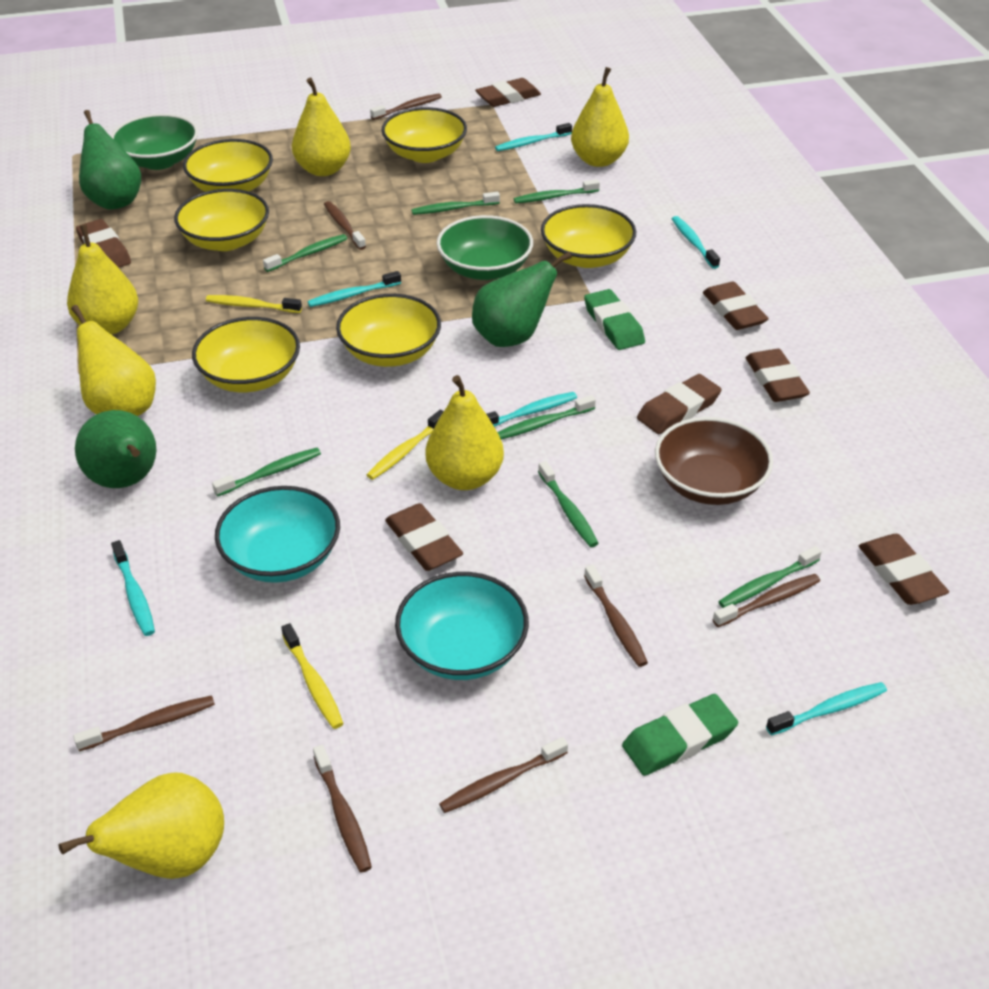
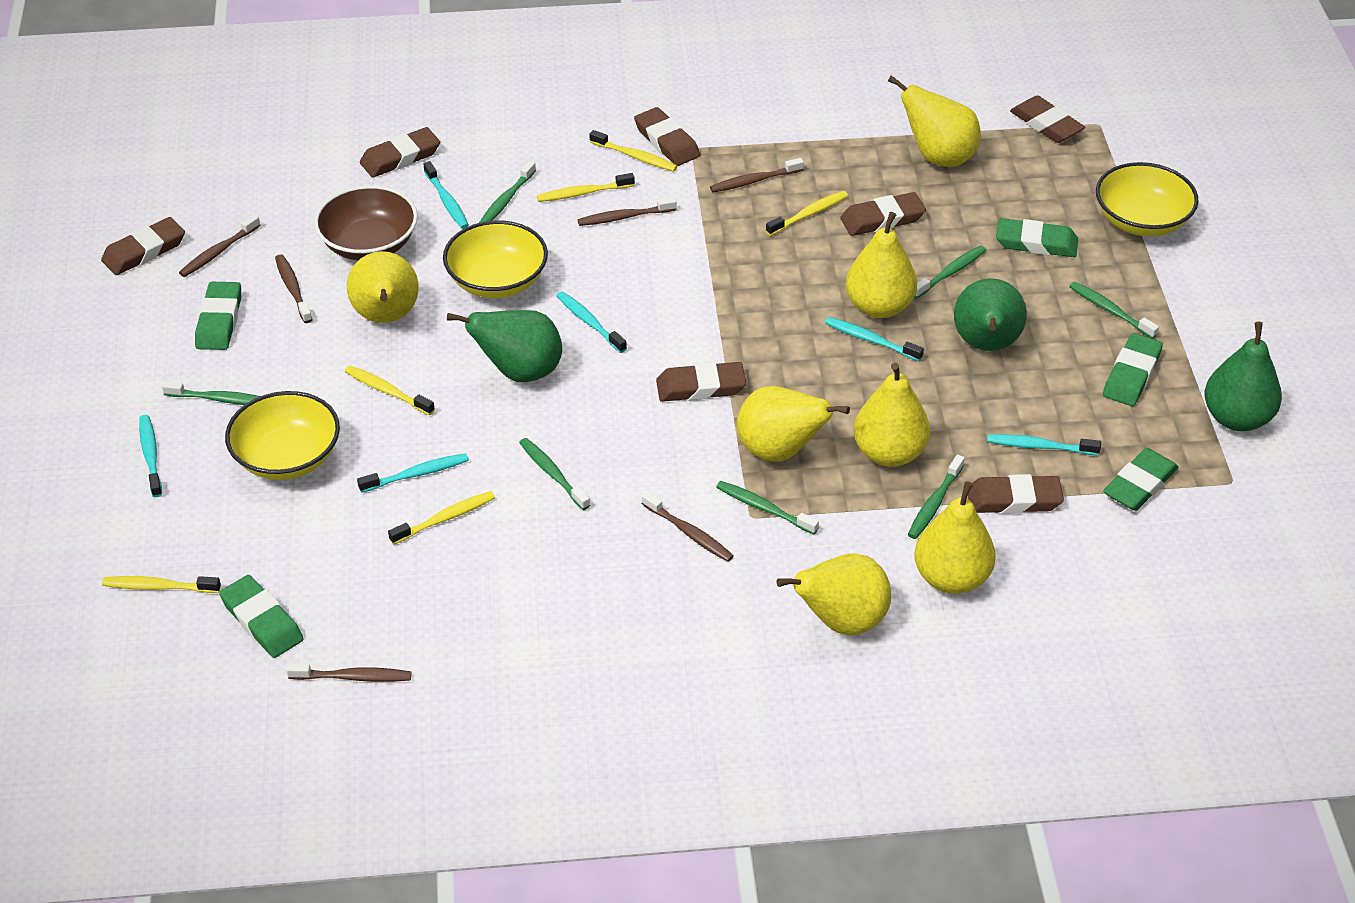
brown toothbrush: [73,695,215,751] [313,745,372,873] [324,201,366,250] [370,93,442,120] [439,737,568,813] [584,565,648,667] [713,574,820,627] = 7 -> [179,214,261,277] [275,254,313,323] [286,663,412,682] [578,197,677,226] [642,491,734,562] [710,158,804,192] = 6
green bowl: [111,114,198,170] [437,215,533,280] = 2 -> none = 0
green eraser: [584,289,645,350] [622,694,738,776] = 2 -> [195,282,241,350] [219,575,304,658] [996,218,1078,257] [1103,333,1163,406] [1103,448,1178,511] = 5
turquoise bowl: [215,486,340,583] [395,572,529,680] = 2 -> none = 0
yellow bowl: [174,189,269,251] [183,139,273,192] [192,317,300,392] [336,294,441,367] [381,107,467,163] [541,204,636,268] = 6 -> [225,391,340,480] [443,220,548,298] [1096,162,1199,237] = 3
yellow pear: [58,772,224,879] [67,224,138,335] [71,305,156,416] [292,77,351,176] [426,375,504,490] [571,67,629,167] = 6 -> [347,251,419,323] [737,386,850,462] [777,553,891,635] [846,212,917,318] [854,363,930,467] [888,76,981,167] [914,481,996,594] = 7
yellow toothbrush: [206,295,302,313] [281,623,344,729] [367,409,444,480] = 3 -> [102,576,221,593] [345,366,435,415] [388,491,495,545] [537,173,635,202] [589,130,677,172] [766,191,848,236] = 6

